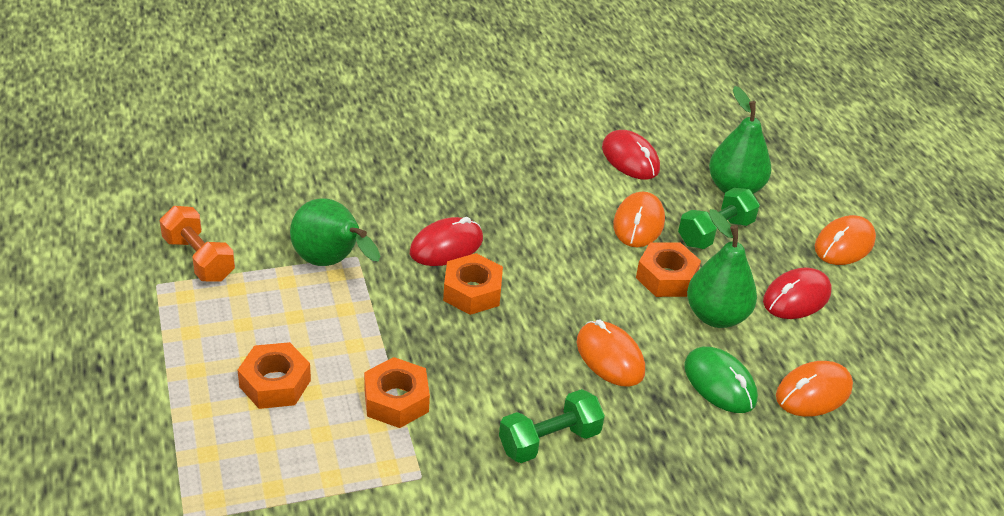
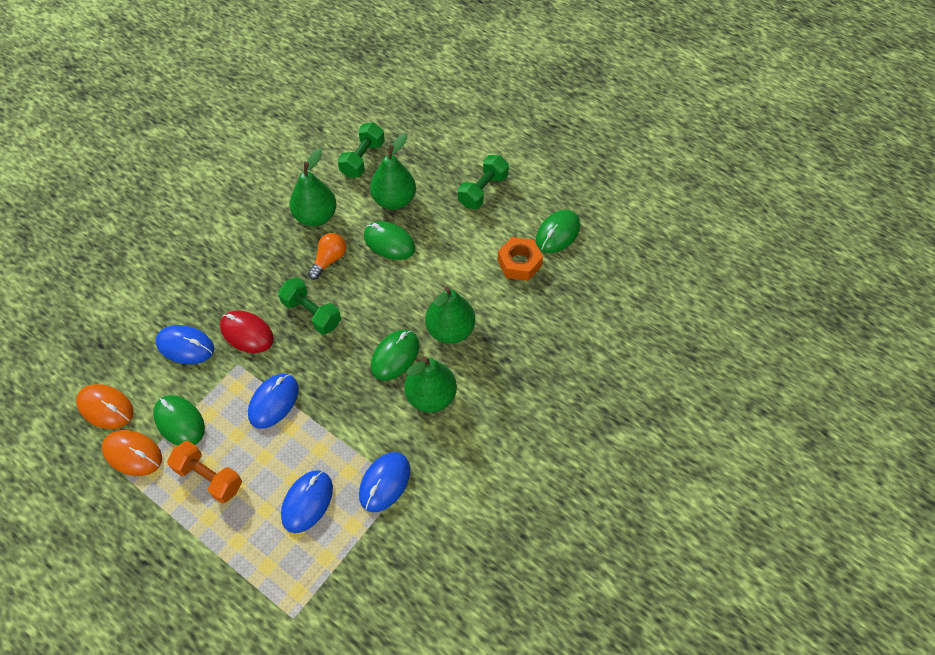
blue mouse: none = 0 -> [156,325,214,364] [248,374,299,429] [281,470,333,533] [359,452,410,512] = 4
green dumbbell: [499,389,605,463] [678,188,760,249] = 2 -> [278,277,341,335] [337,123,385,178] [458,155,509,209] = 3
green mouse: [684,346,758,413] = 1 -> [153,395,205,445] [364,221,415,260] [371,330,419,381] [536,210,580,253] = 4
green pear: [290,198,380,266] [687,209,757,328] [709,86,771,194] = 3 -> [289,149,337,227] [370,134,416,210] [404,356,457,413] [425,286,475,344] = 4
orange light bulb: none = 0 -> [308,233,346,280] = 1
orange mouse: [577,320,645,387] [613,192,665,247] [776,361,853,417] [815,215,876,265] = 4 -> [76,384,134,429] [101,430,162,476] = 2
orange nut: [238,342,311,409] [364,357,430,428] [443,253,503,315] [636,242,701,297] = 4 -> [497,237,543,281] = 1
red mouse: [410,217,483,266] [602,130,660,180] [763,267,832,319] = 3 -> [220,310,274,353] = 1

